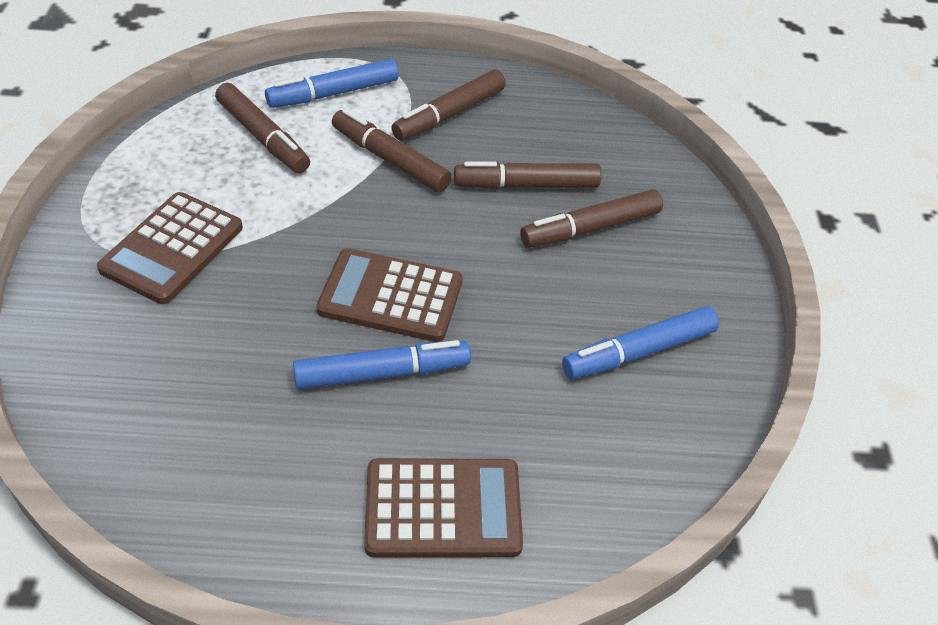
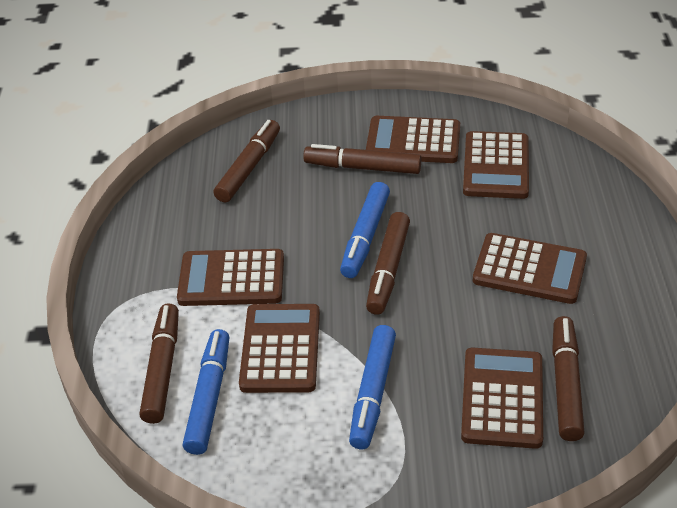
brown calculator: [97,192,243,304] [316,248,463,342] [364,458,523,558] = 3 -> [177,249,284,306] [239,304,320,393] [366,116,460,163] [461,348,543,449] [463,131,529,199] [473,233,587,304] = 6

